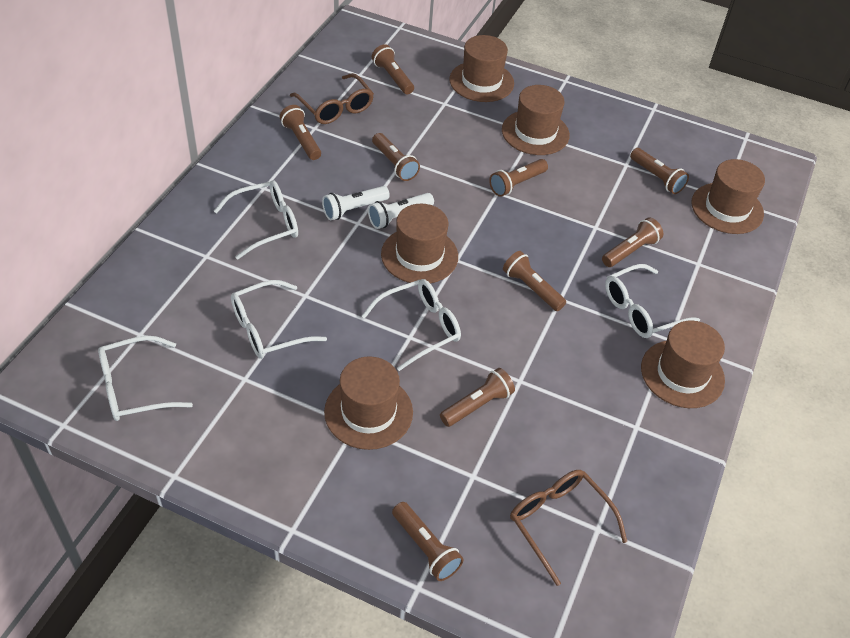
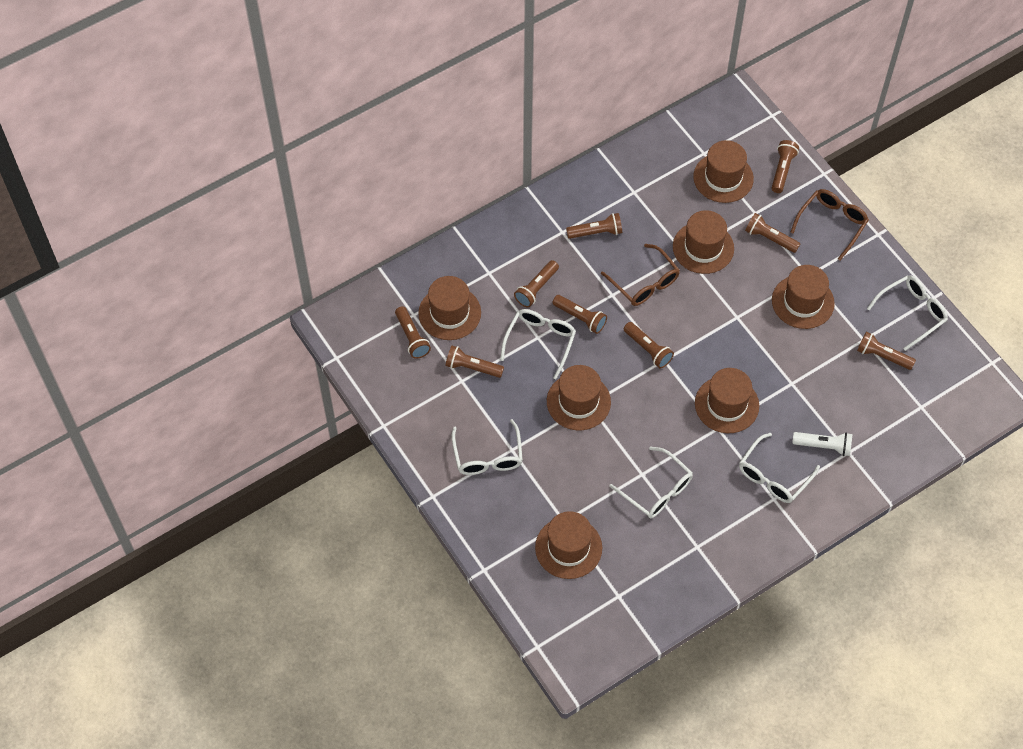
brown hat: [324,356,413,450] [381,204,458,283] [449,35,514,102] [502,85,570,155] [641,320,725,408] [691,159,765,234] = 6 -> [418,276,481,340] [535,511,602,579] [547,365,611,430] [673,210,734,274] [693,140,754,203] [695,368,759,433] [772,265,835,329] = 7
white flashlight: [322,186,390,220] [368,193,434,229] = 2 -> [792,432,852,456] = 1

